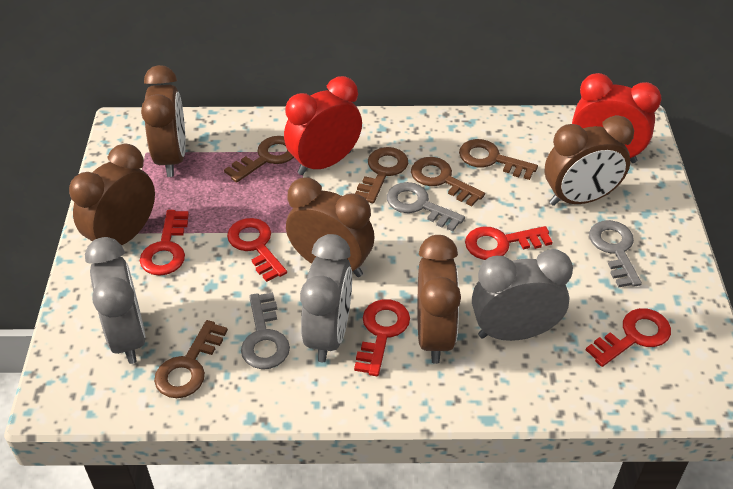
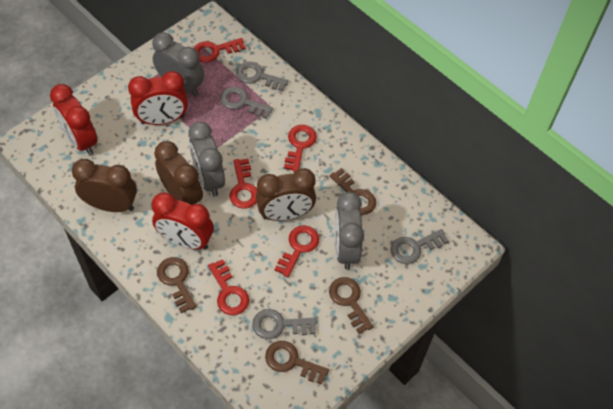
brown clock: [69,144,155,245] [141,65,186,177] [286,177,374,277] [418,235,461,364] [545,115,634,206] = 5 -> [72,159,137,212] [154,141,203,205] [256,168,316,221] = 3
brown key: [154,320,228,398] [224,136,294,183] [355,147,408,203] [411,157,485,206] [459,139,538,180] = 5 -> [157,257,196,313] [265,341,329,385] [329,277,374,334] [330,168,376,215] = 4
grey key: [241,292,290,369] [387,182,465,231] [589,220,642,287] = 3 -> [220,87,273,119] [236,62,289,91] [252,309,317,339] [391,229,449,264] = 4
red clock: [284,76,362,175] [572,73,661,163] = 2 -> [50,84,98,155] [128,71,188,125] [152,192,214,250] = 3

